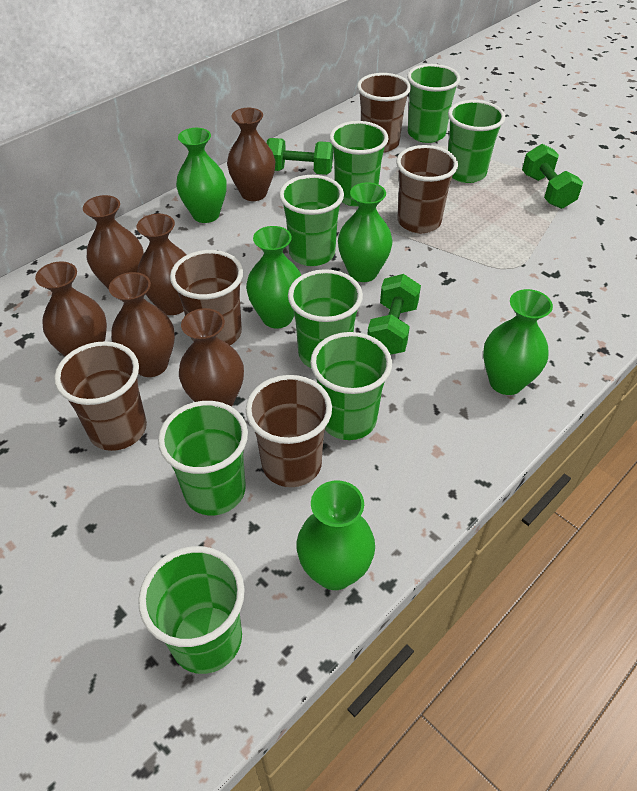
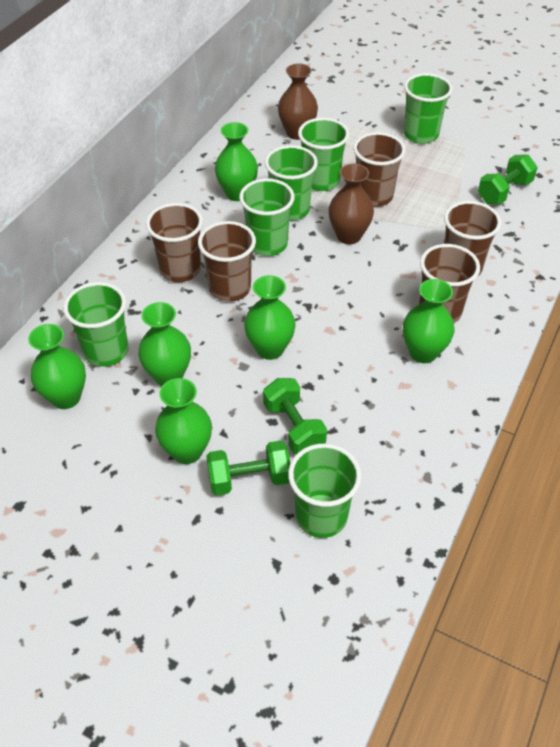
brown vase: [35,261,107,356] [83,195,144,289] [109,272,175,377] [137,214,187,315] [179,308,244,407] [227,108,275,201] = 6 -> [278,63,318,140] [329,164,374,244] = 2
green cup: [138,546,245,674] [158,401,248,515] [279,175,344,266] [288,269,363,368] [310,332,392,440] [329,121,389,207] [407,64,461,143] [448,100,506,183] = 8 -> [63,282,129,367] [239,178,295,256] [265,145,318,221] [288,444,362,538] [298,117,349,191] [404,73,453,144] = 6
green vase: [176,128,227,223] [246,226,301,328] [296,480,375,590] [338,182,393,282] [483,289,553,395] = 5 -> [28,324,86,409] [138,302,191,386] [155,378,212,464] [215,122,258,201] [244,275,295,360] [403,279,454,363] = 6

